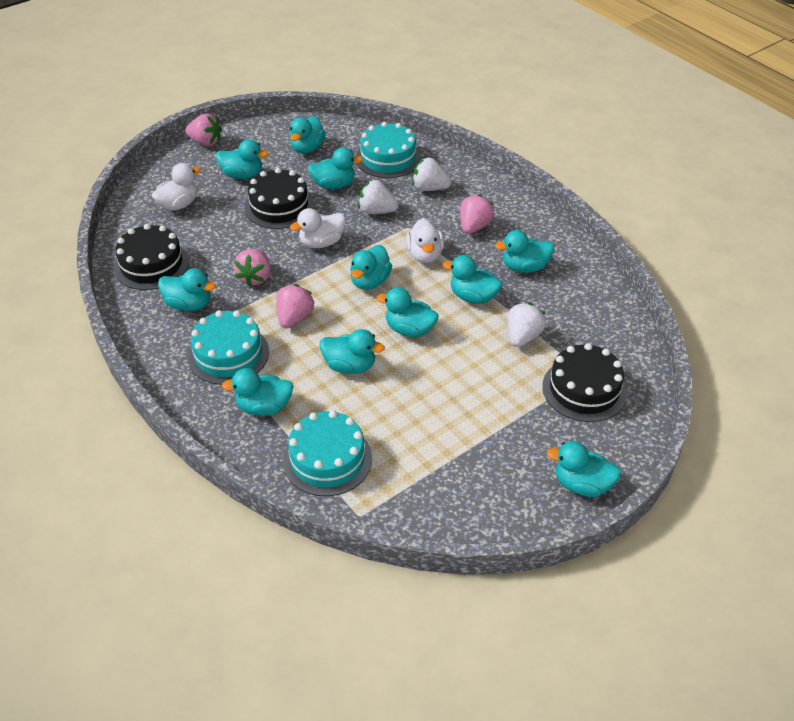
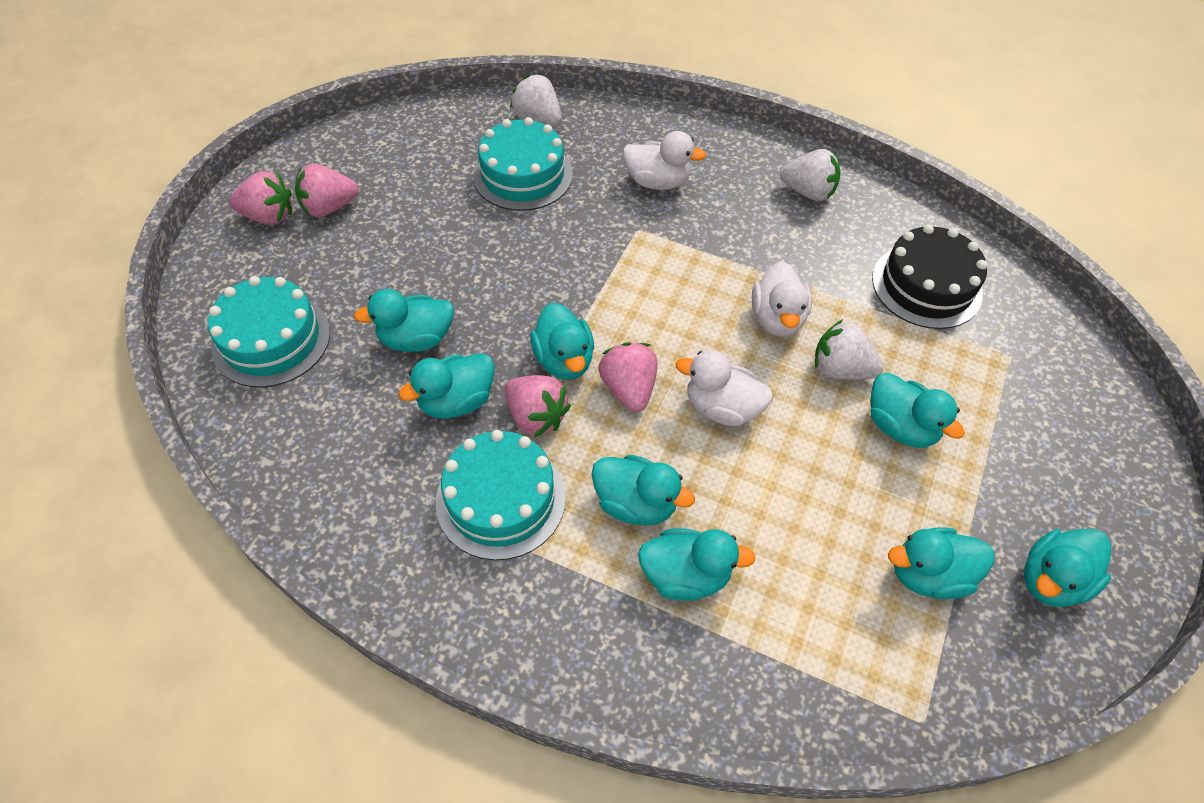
black cake: [114,224,189,290] [244,168,314,229] [542,343,627,422] = 3 -> [872,224,988,329] = 1
turquoise duck: [158,268,216,311] [216,139,269,179] [221,368,294,416] [290,116,326,154] [308,147,363,189] [320,329,385,374] [350,245,392,290] [377,287,439,337] [443,255,502,304] [495,230,554,273] [547,441,621,497] = 11 -> [354,289,454,352] [398,353,495,419] [530,303,594,380] [591,455,695,526] [638,528,756,601] [870,372,965,448] [888,527,994,600] [1024,529,1111,607] = 8

